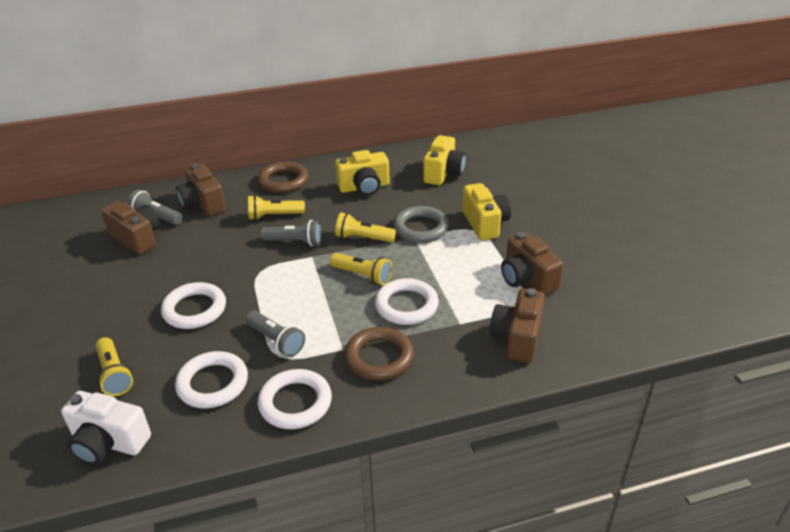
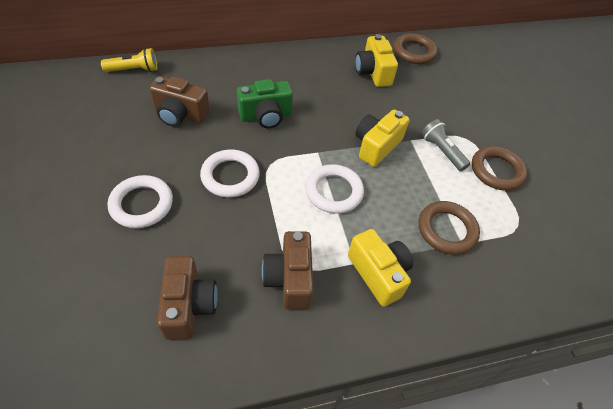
brown camera: [101,201,160,255] [176,164,226,216] [490,288,545,363] [501,232,563,295] = 4 -> [150,76,210,127] [157,256,218,340] [262,231,313,309] = 3
brown ring: [258,161,309,193] [345,327,414,381] = 2 -> [393,33,438,64] [419,201,480,255] [472,146,528,191] = 3
green camera: none = 0 -> [237,79,293,128] = 1
grey flashlight: [127,190,183,225] [245,311,305,357] [261,220,322,246] = 3 -> [421,119,470,171] = 1
grey ring: [393,206,449,243] = 1 -> none = 0
white camera: [61,391,151,465] = 1 -> none = 0
white ring: [161,282,226,329] [175,351,248,408] [258,369,332,429] [375,278,439,325] = 4 -> [107,175,173,228] [200,150,260,197] [306,164,364,214] = 3
yellow flashlight: [96,337,133,396] [248,195,305,220] [330,253,392,285] [335,212,396,243] = 4 -> [101,48,157,72] = 1

